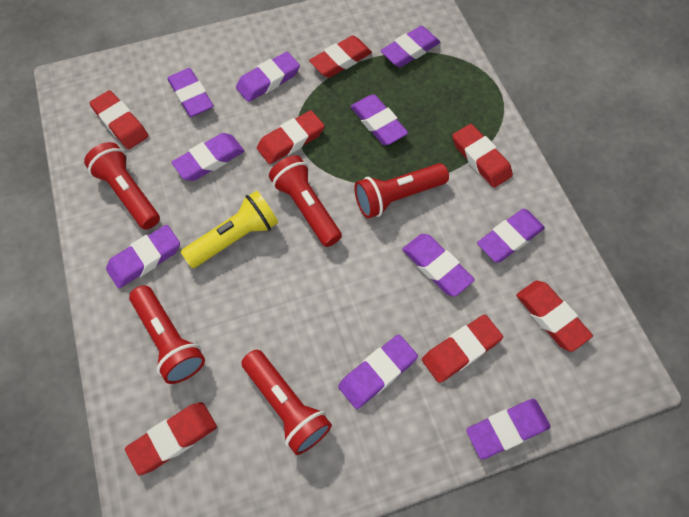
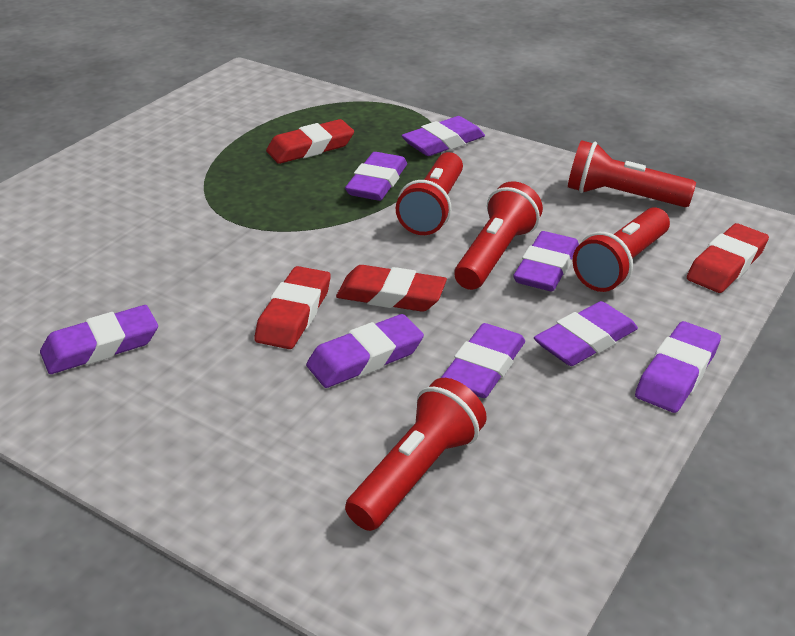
purple eraser: [106,225,180,288] [168,68,214,117] [171,133,244,181] [236,52,300,102] [338,334,418,409] [351,94,408,145] [380,26,440,68] [402,234,475,297] [466,399,551,460] [477,209,545,263] = 10 -> [40,305,158,374] [306,314,424,388] [345,152,407,201] [401,116,485,156] [441,323,525,398] [513,231,579,291] [534,301,638,366] [635,321,721,413] = 8
red eraser: [90,90,149,149] [125,402,217,475] [257,110,325,164] [309,36,372,78] [422,314,503,383] [452,124,513,188] [516,281,593,352] = 7 -> [254,266,331,349] [266,119,354,164] [336,265,447,312] [687,223,769,293] = 4
yellow flashlight: [181,191,278,268] = 1 -> none = 0

